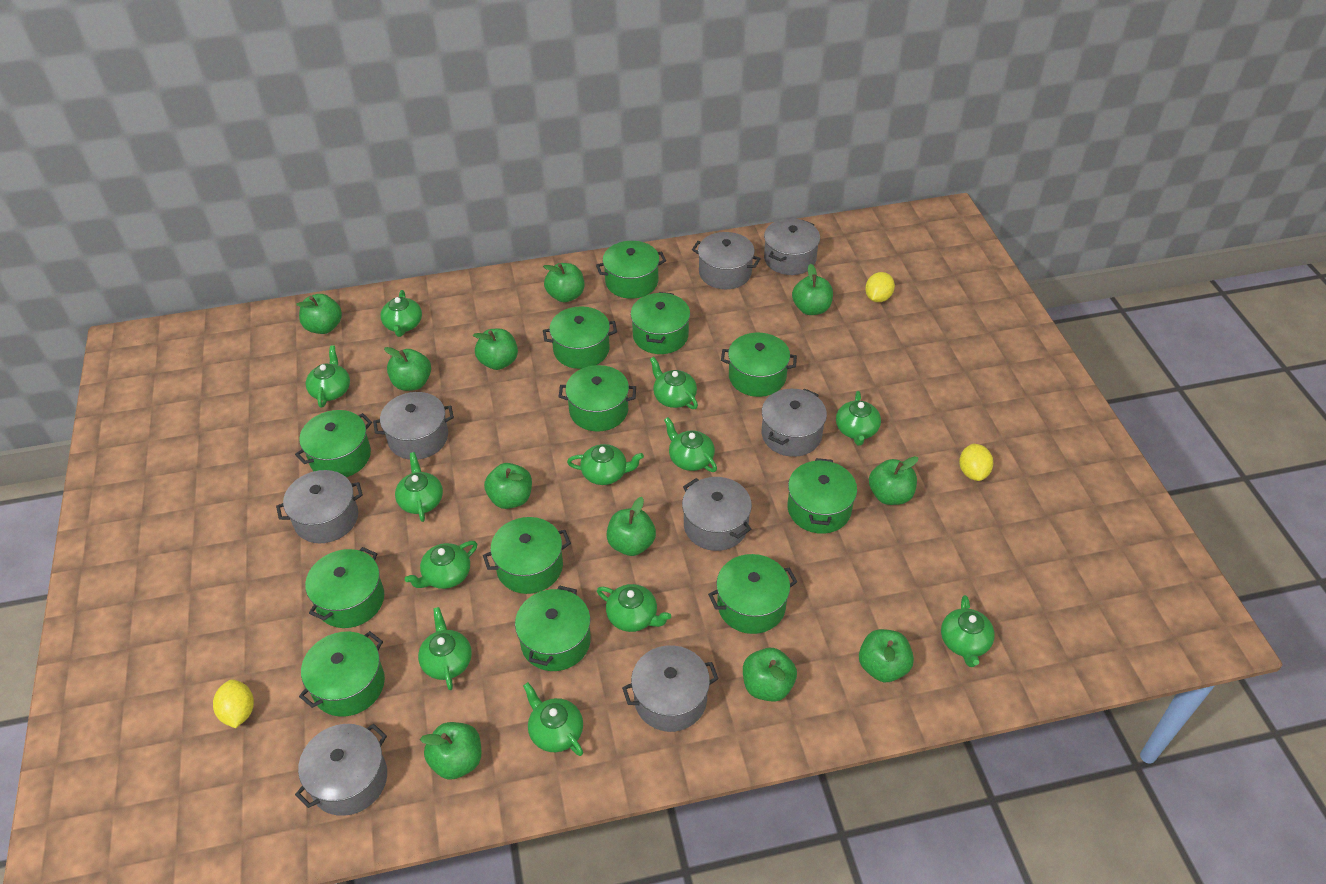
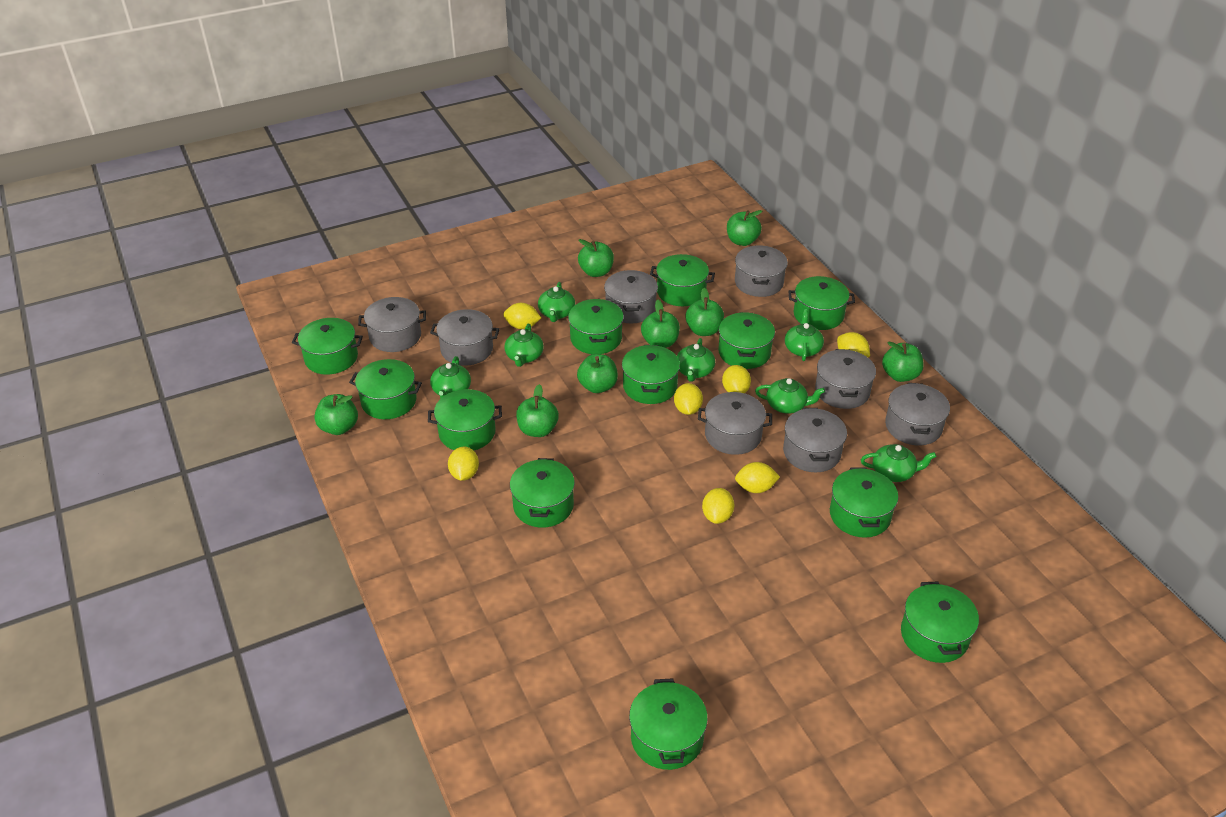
green apple: [296,294,342,334] [384,347,431,391] [420,722,482,780] [473,329,518,370] [484,463,532,509] [543,263,584,302] [606,497,656,556] [743,648,797,702] [792,264,833,315] [859,629,914,682] [869,456,918,505] = 11 -> [314,394,358,435] [516,384,559,437] [577,354,618,393] [578,239,614,277] [641,300,680,348] [686,288,724,336] [727,210,762,246] [882,342,924,382] = 8
green teapot: [305,345,350,408] [380,290,422,337] [395,452,443,522] [405,541,477,589] [418,607,472,690] [523,682,583,756] [567,444,644,485] [597,584,671,632] [650,357,698,409] [664,417,717,472] [836,391,881,446] [941,595,995,667] = 12 -> [430,356,471,399] [504,324,544,367] [538,282,575,322] [677,338,715,382] [755,378,825,414] [785,309,824,361] [861,444,936,482] = 7
yellow lemon: [213,679,254,728] [865,272,895,302] [959,444,993,481] = 3 -> [448,446,479,481] [503,303,541,329] [674,383,703,415] [702,488,734,524] [722,365,751,393] [735,462,780,493] [837,332,870,357] = 7

